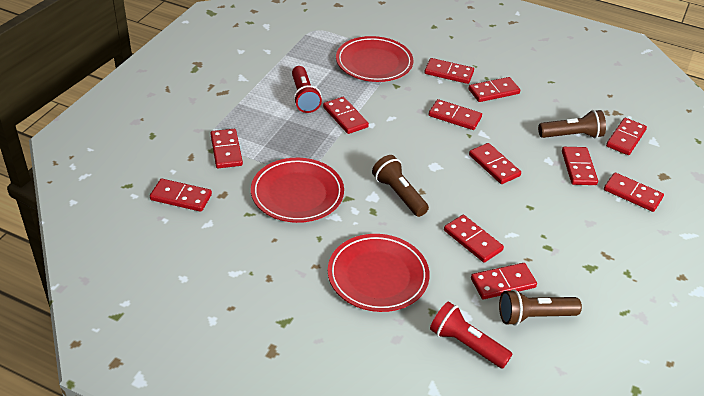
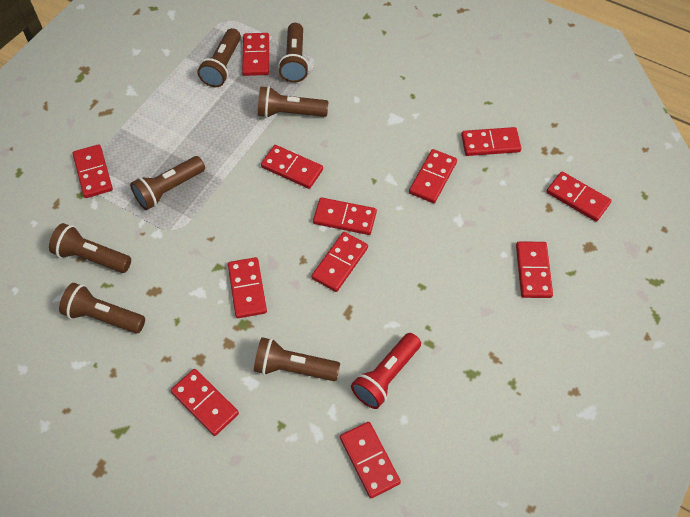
brown flashlight: [372,155,429,217] [499,289,582,326] [538,110,606,138] = 3 -> [49,223,131,273] [59,283,145,334] [130,156,205,210] [197,28,241,87] [254,337,340,381] [258,86,328,118] [278,23,309,83] = 7
red flashlight: [292,66,322,113] [430,301,512,368] = 2 -> [351,333,421,409] = 1
red plate: [251,158,344,223] [328,234,430,312] [336,36,413,82] = 3 -> none = 0

